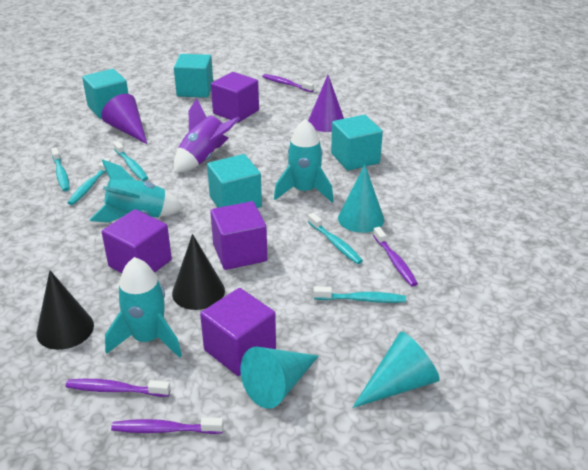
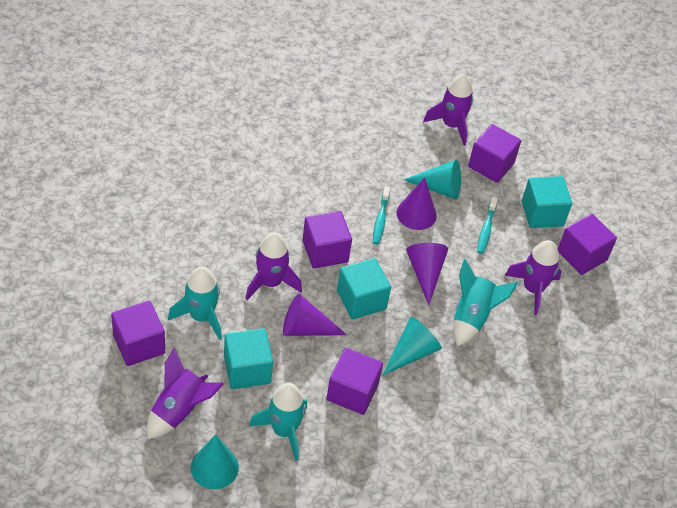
black cone: [37,271,94,350] [172,234,225,310] = 2 -> none = 0
purple cone: [101,94,147,144] [308,75,344,132] = 2 -> [283,294,347,336] [397,177,437,230] [406,243,448,305] = 3
purple cube: [102,209,172,273] [200,288,276,376] [210,201,267,270] [211,72,259,123] = 4 -> [111,301,165,366] [303,211,352,269] [326,348,383,415] [468,124,521,183] [558,214,617,275] = 5
purple rocket: [174,98,240,173] = 1 -> [147,347,224,439] [245,232,302,300] [423,74,474,145] [504,240,562,315] = 4
purple toothbrush: [66,379,170,397] [111,417,224,434] [262,74,314,92] [373,227,418,286] = 4 -> none = 0
turquoise cube: [82,69,128,119] [174,54,213,98] [207,154,262,208] [331,115,383,171] = 4 -> [224,328,273,389] [337,258,391,319] [522,176,572,228] = 3
turquoise toothbrush: [51,147,70,191] [67,158,111,205] [113,141,148,181] [308,213,363,264] [314,286,406,303] = 5 -> [373,186,390,244] [477,197,498,254] = 2

